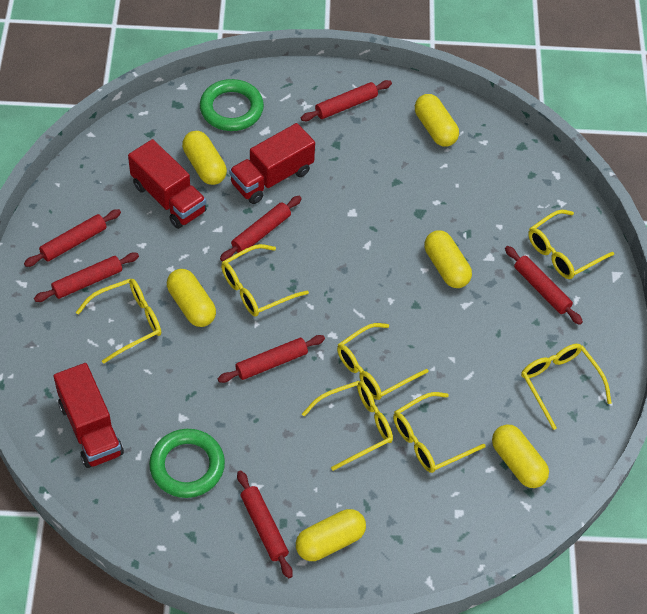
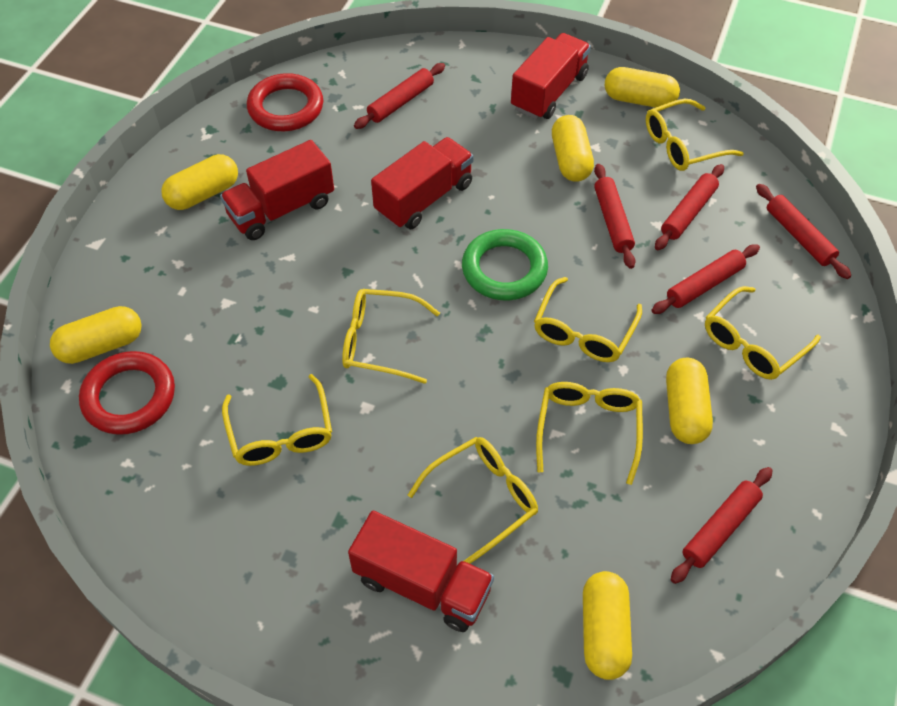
green ring: [149,429,225,498] [200,79,264,131] = 2 -> [462,229,548,300] = 1
red ring: none = 0 -> [79,351,175,435] [247,73,323,131] = 2
red rolling pin: [24,209,121,267] [34,253,139,302] [218,335,325,383] [220,196,302,261] [237,470,293,578] [301,80,392,121] [505,246,583,325] = 7 -> [354,63,445,129] [594,164,635,269] [652,244,760,314] [655,164,724,250] [671,467,773,584] [756,184,851,279] = 6
red truck: [54,363,124,468] [128,139,207,229] [229,123,315,204] = 3 -> [220,140,334,240] [348,511,494,632] [371,137,474,229] [511,33,591,119] = 4

